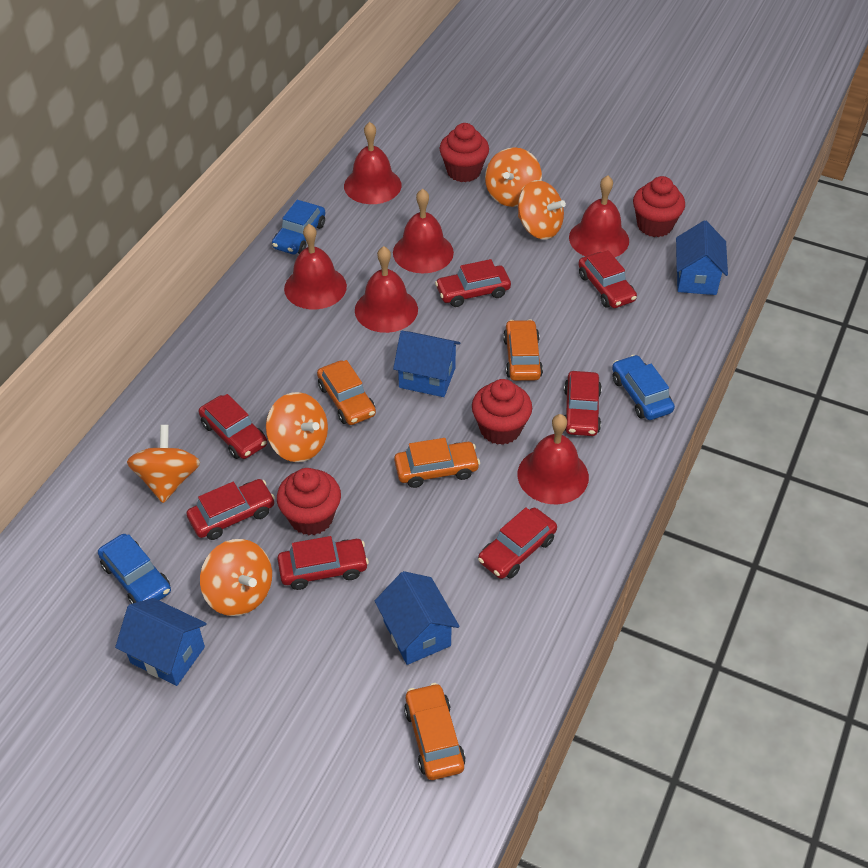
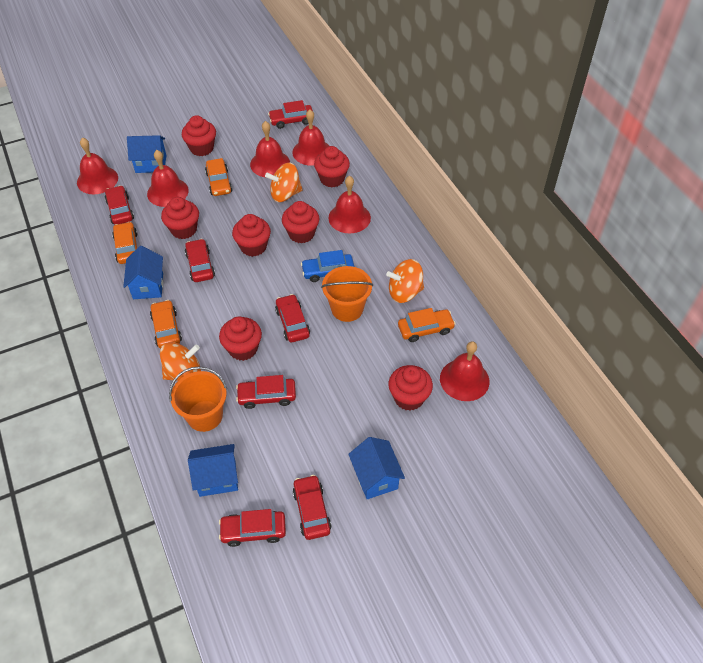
blue car: [98,534,171,604] [272,200,325,255] [612,355,675,420] = 3 -> [301,250,354,282] = 1
orange bucket: none = 0 -> [169,366,227,432] [321,266,373,322] = 2
orange spinning top: [127,425,200,503] [200,539,272,616] [266,392,328,462] [485,147,542,207] [518,180,566,239] = 5 -> [160,342,201,381] [265,163,303,202] [386,259,424,303] = 3
red cupcake: [277,468,341,535] [439,123,489,182] [472,379,532,445] [633,176,685,237] = 4 -> [161,197,199,239] [182,115,216,156] [219,317,262,361] [232,214,271,257] [282,201,319,243] [314,146,350,188] [388,365,433,411] = 7

